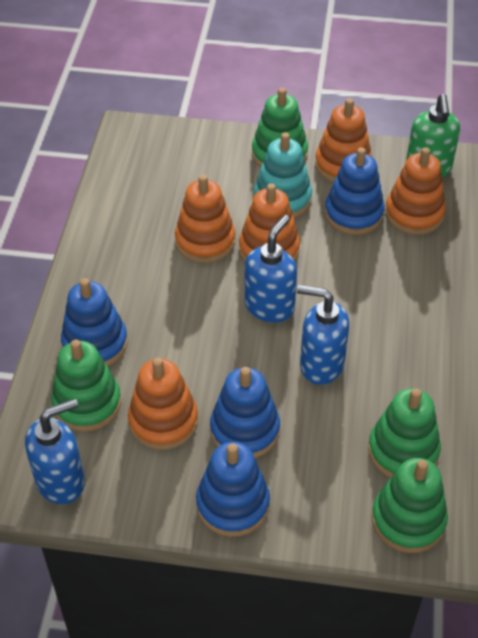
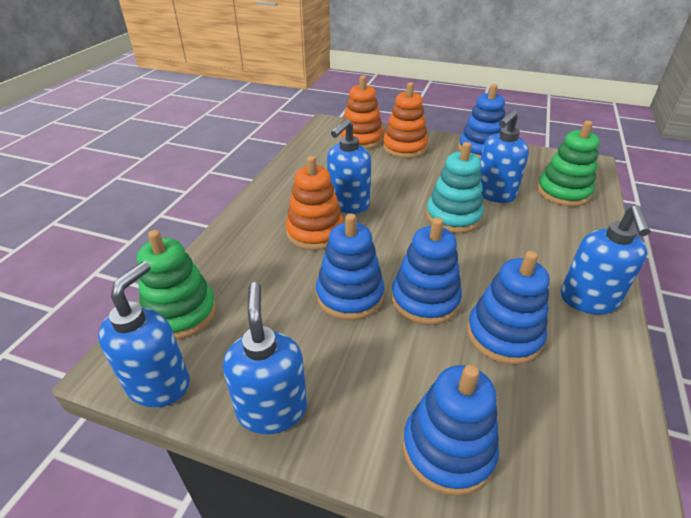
blue soap dispenser: [25,399,85,504] [245,215,297,323] [297,285,349,385] = 3 -> [98,261,190,407] [223,282,307,434] [327,119,372,214] [480,110,529,203] [561,205,651,315] = 5
blue stacking toy: [61,278,128,366] [196,442,270,537] [210,367,280,458] [325,147,385,235] = 4 -> [316,213,385,320] [391,217,462,325] [403,365,499,496] [458,84,505,159] [467,251,550,365] = 5
green soap dispenser: [406,94,460,178] = 1 -> none = 0
green stacking toy: [51,340,121,432] [252,88,308,167] [368,388,441,478] [371,458,448,553] = 4 -> [137,230,216,340] [537,121,600,207] = 2
orange stacking toy: [128,358,198,450] [175,175,235,263] [239,183,300,262] [315,98,372,182] [385,147,446,235] = 5 -> [286,156,344,250] [340,75,383,149] [383,82,428,158] = 3

